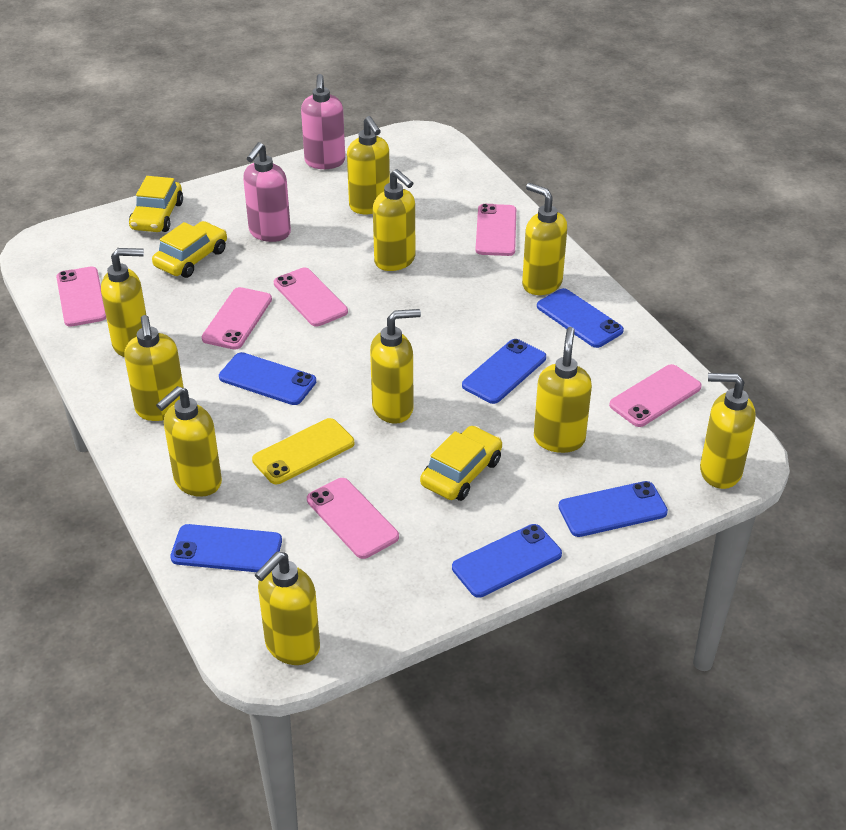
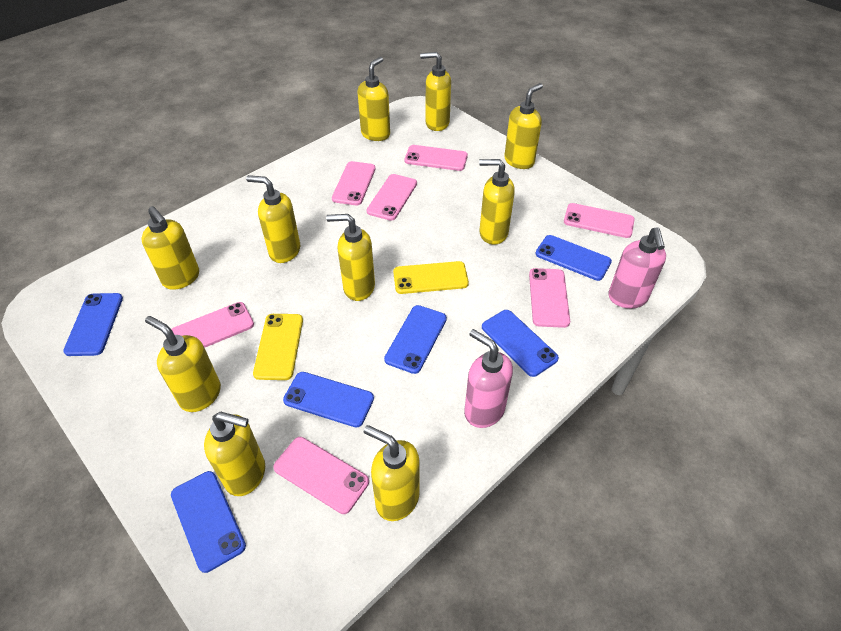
pink phone: [56,267,106,327] [202,287,272,349] [274,268,348,326] [307,478,399,559] [475,204,516,256] [609,364,702,427] = 6 -> [171,302,254,348] [273,437,369,514] [332,161,376,205] [367,174,417,221] [405,145,468,171] [529,268,570,328] [564,203,635,238] = 7
yellow car: [129,176,183,232] [152,221,227,278] [420,426,502,501] = 3 -> none = 0
yellow phone: [252,418,354,484] = 1 -> [253,314,303,380] [393,261,469,294] = 2

